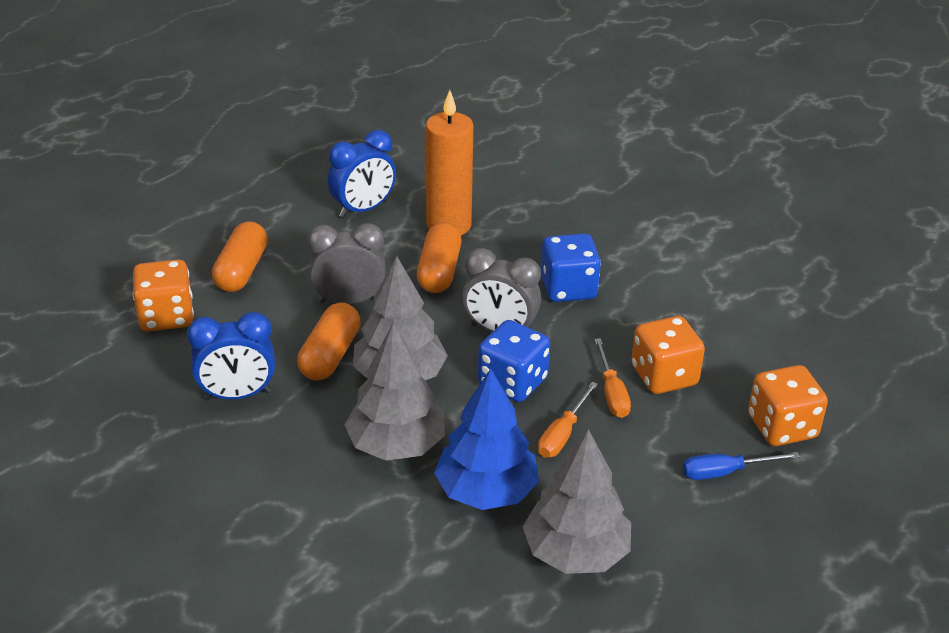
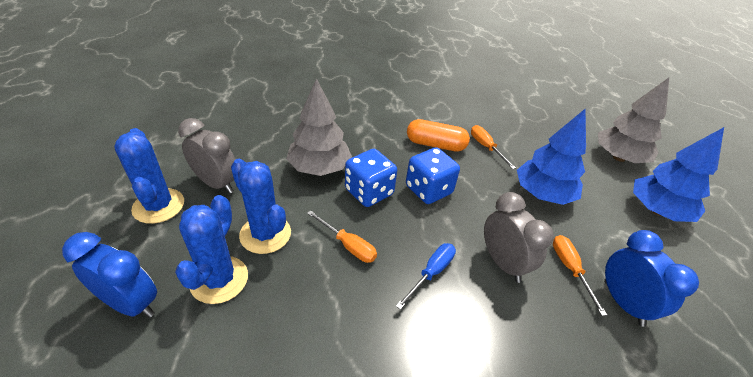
blue cactus: none = 0 -> [114,128,184,224] [175,195,248,304] [231,159,291,254] = 3
blue tree: [434,368,539,510] = 1 -> [517,109,586,205] [633,127,724,222] = 2
grey tree: [344,323,445,461] [353,256,448,380] [522,429,631,574] = 3 -> [286,78,352,176] [598,78,669,163] = 2
orange candle: [426,90,474,235] = 1 -> none = 0
orange capsule: [212,221,268,292] [297,302,361,381] [417,222,462,293] = 3 -> [407,119,470,152] = 1
orange dice: [133,260,194,332] [631,316,705,394] [748,365,828,446] = 3 -> none = 0
orange screwdriver: [538,382,598,458] [594,338,631,418] = 2 -> [307,210,377,263] [471,125,516,169] [553,235,607,316] = 3

